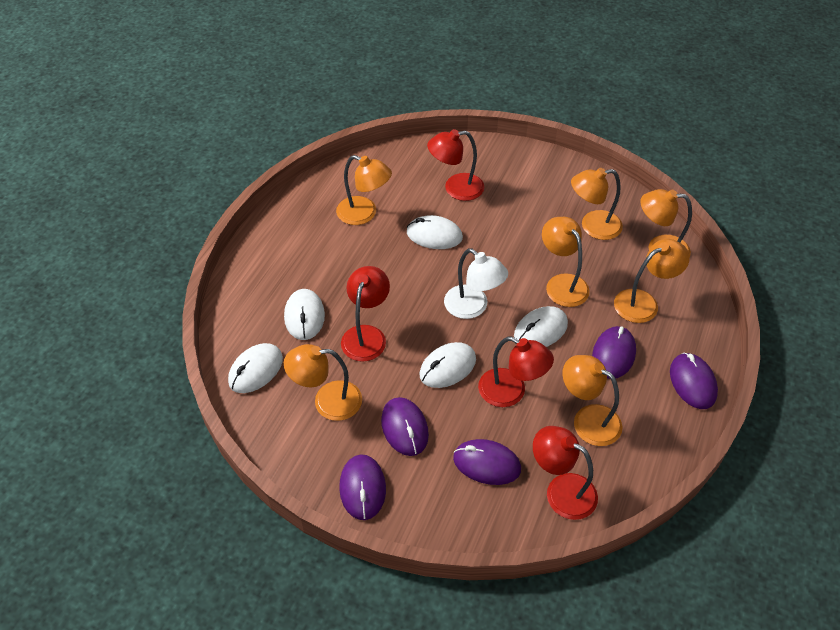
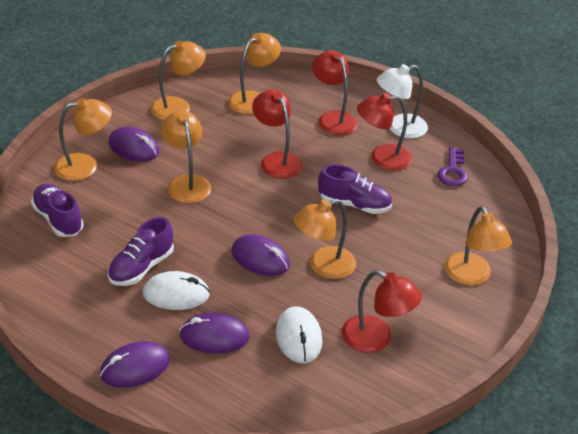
orange lamp: [284,344,362,421] [336,155,392,225] [542,217,590,307] [562,355,622,446] [571,168,623,240] [614,239,690,323] [640,189,692,257] = 7 -> [54,98,112,181] [151,41,206,120] [161,110,211,203] [228,33,281,114] [293,199,356,279] [444,206,512,286] = 6
purple key: none = 0 -> [437,147,468,186] = 1
purple mouse: [339,454,386,520] [381,397,429,456] [453,439,521,485] [592,326,636,379] [670,353,718,409] = 5 -> [100,341,170,388] [108,126,159,162] [179,312,250,354] [232,234,290,276] = 4
purple shoe: none = 0 -> [31,183,84,237] [108,217,174,286] [318,164,392,214] = 3
white mouse: [228,343,283,393] [284,289,325,340] [407,215,463,249] [419,342,476,388] [514,306,568,347] = 5 -> [143,271,210,310] [276,306,322,363] = 2

